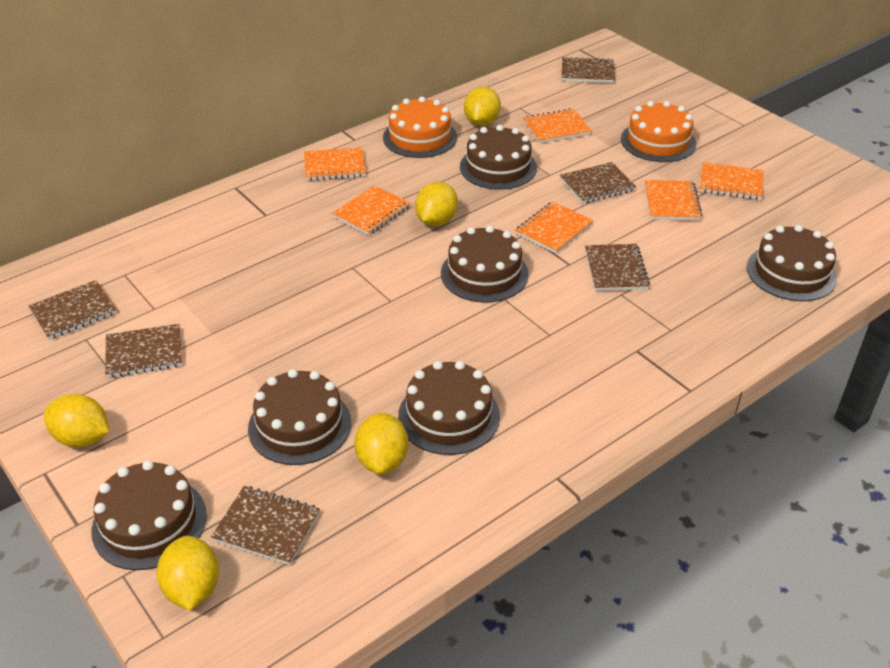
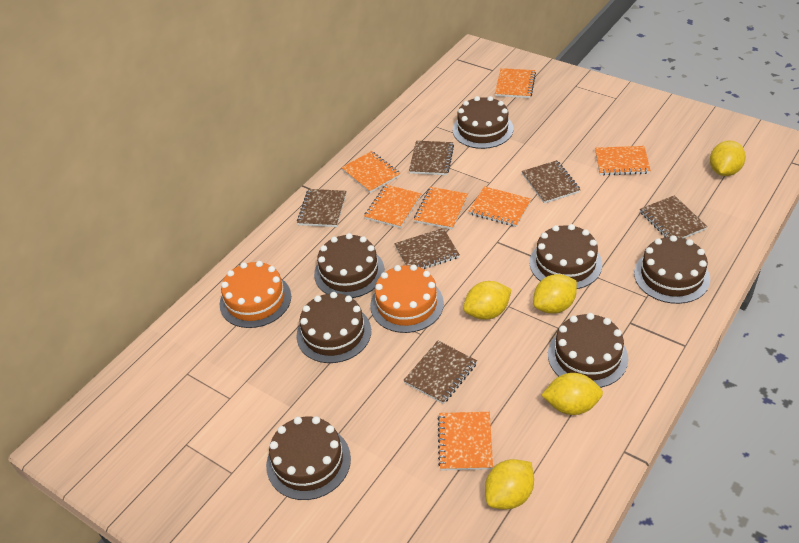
brown cake: [91,460,207,570] [248,369,351,465] [398,361,500,455] [441,226,529,303] [460,125,537,190] [747,225,837,301] = 6 -> [266,416,351,500] [296,292,371,363] [314,233,385,298] [453,96,514,149] [530,224,602,289] [548,313,628,388] [634,235,710,304] = 7
orange notebook: [304,147,366,181] [332,185,411,235] [515,201,594,254] [523,108,591,143] [645,180,702,220] [700,162,763,200] = 6 -> [341,151,401,193] [364,185,421,228] [414,187,468,230] [438,412,493,471] [468,186,531,227] [495,68,536,98] [595,146,651,175] = 7

